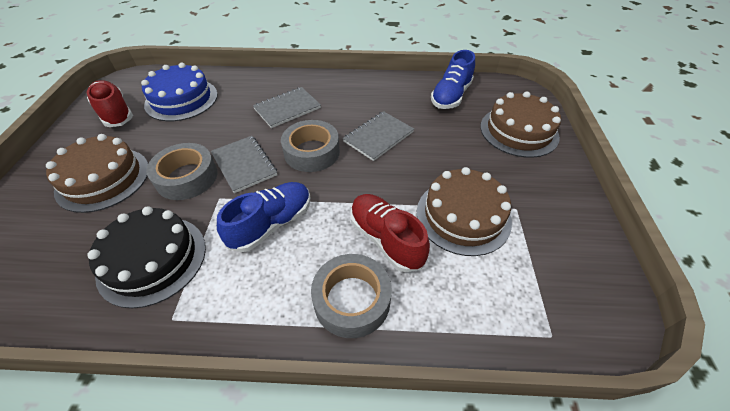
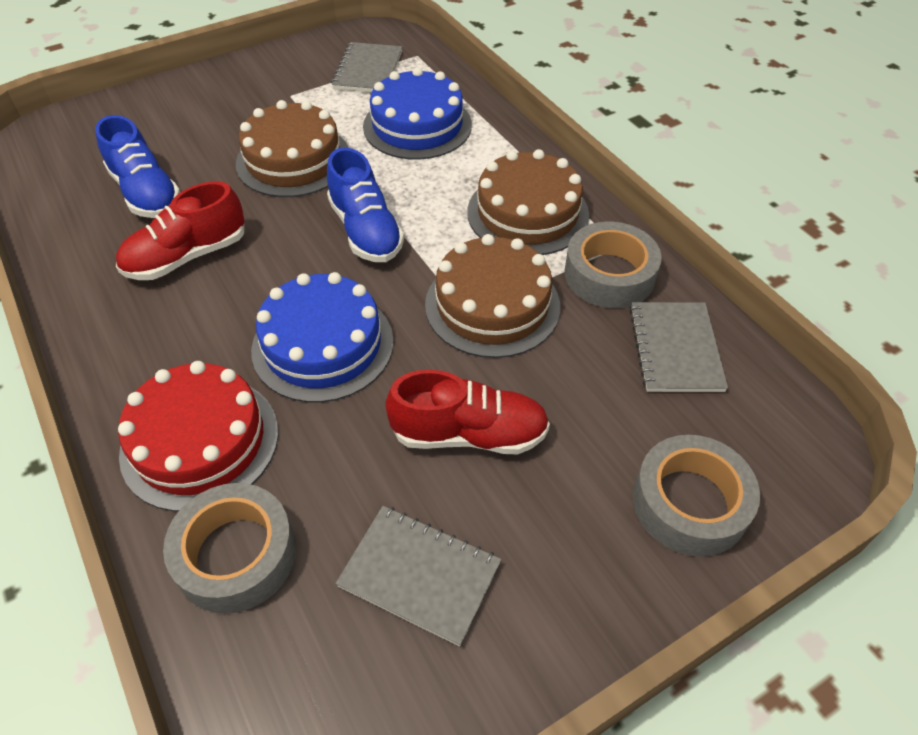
black cake: [87,206,206,308] = 1 -> none = 0
blue cake: [141,63,218,121] = 1 -> [251,272,394,403] [363,67,472,160] = 2
red cake: none = 0 -> [118,361,278,512] = 1

